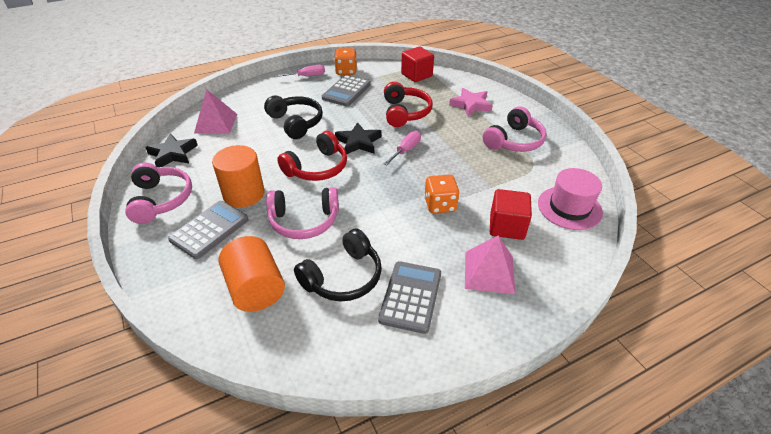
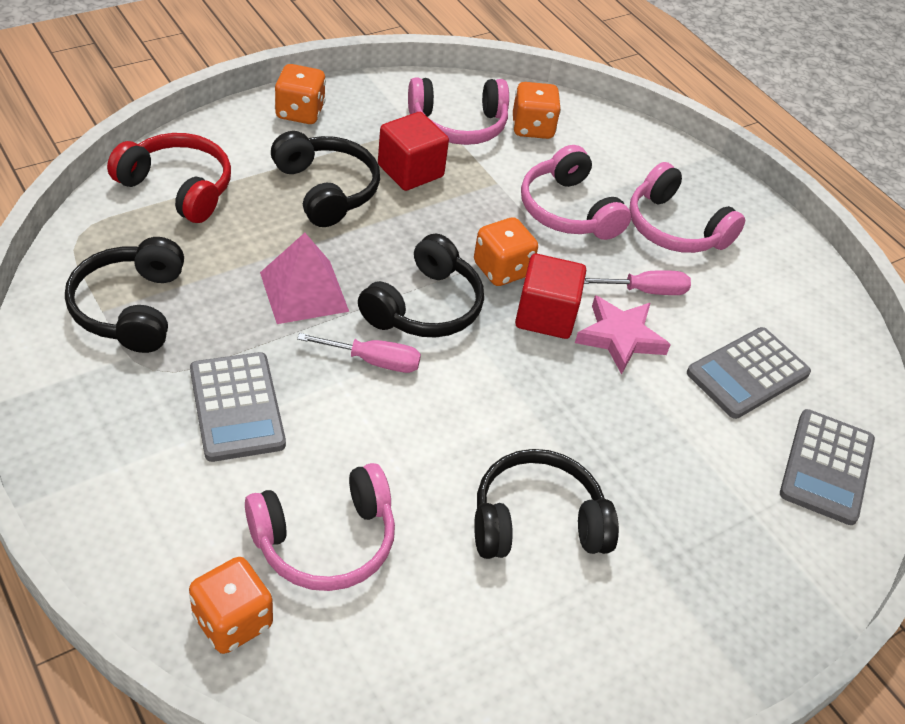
black headphones: [264,95,323,139] [294,228,382,301] = 2 -> [65,237,184,353] [271,131,380,227] [358,234,484,338] [474,449,619,559] = 4
black star: [145,134,198,167] [335,122,381,154] = 2 -> none = 0
orange cylinder: [212,145,264,208] [219,236,285,312] = 2 -> none = 0
orange dice: [334,48,357,75] [424,175,460,214] = 2 -> [189,557,273,654] [275,64,326,124] [474,217,538,286] [513,82,561,139] = 4
pink hat: [538,168,603,230] = 1 -> none = 0
pink headphones: [125,162,192,224] [266,187,339,239] [483,107,547,152] = 3 -> [245,463,395,591] [408,77,509,145] [521,145,631,240] [629,162,745,253] = 4
pink pyramid: [194,89,237,134] [465,236,515,294] = 2 -> [260,233,349,324] = 1
red headphones: [277,131,347,181] [384,82,433,127] = 2 -> [107,133,231,223] = 1

